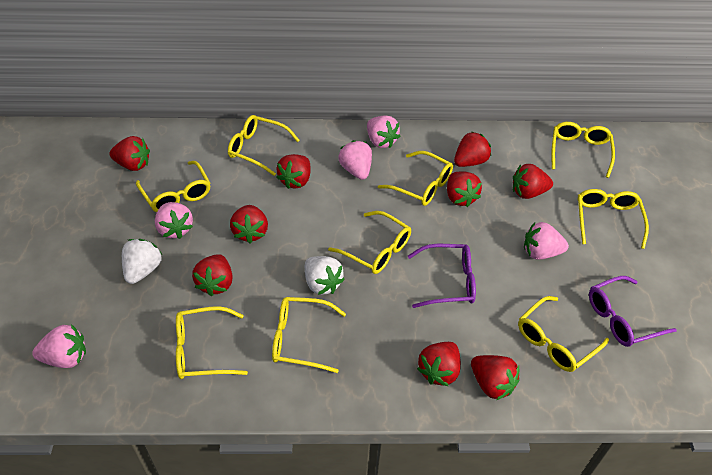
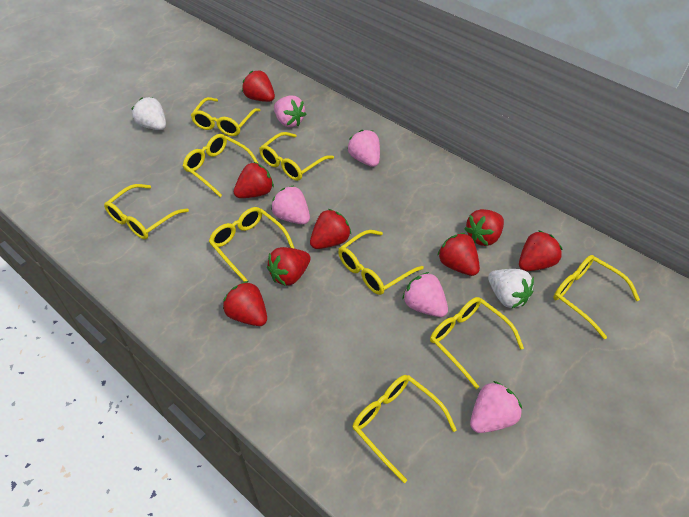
purple glasses: [408,244,476,308] [589,276,677,347] = 2 -> none = 0
red strawberry: [109,136,150,171] [192,254,233,296] [230,205,268,243] [276,154,311,189] [417,342,461,386] [447,171,482,207] [454,132,491,167] [471,355,520,400] [513,164,553,199] = 9 -> [223,281,267,326] [234,162,274,198] [242,71,275,102] [267,247,311,286] [310,209,351,249] [437,233,480,276] [464,209,504,246] [519,230,563,271] = 8

